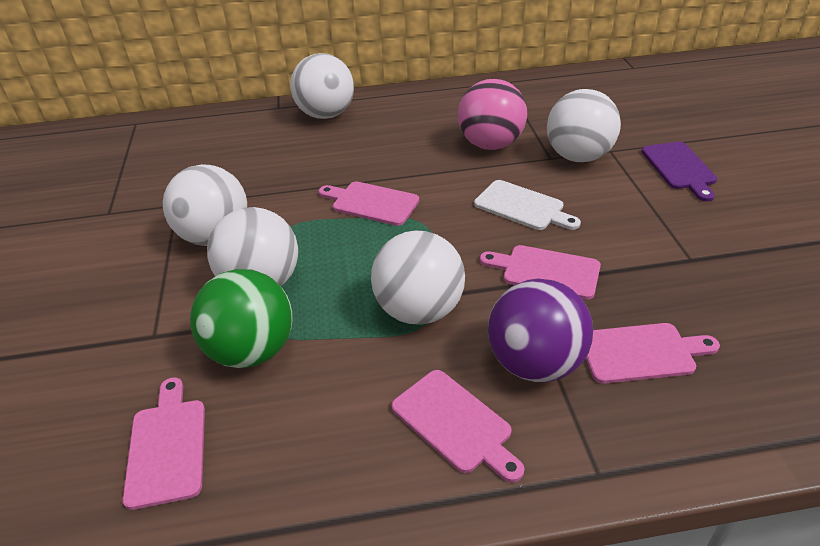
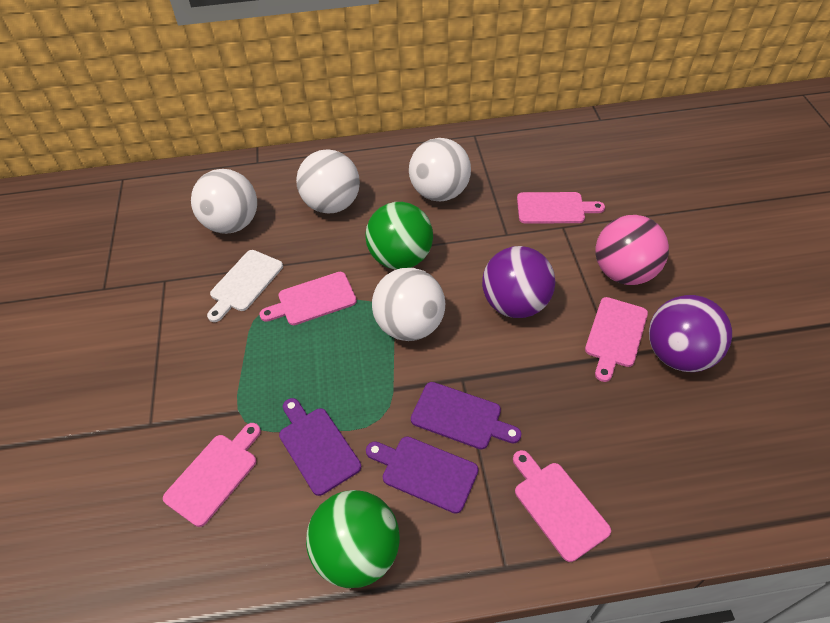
green ball: [190,269,292,368] = 1 -> [306,490,400,588] [365,202,433,270] = 2
purple ball: [488,279,593,382] = 1 -> [482,246,555,318] [649,295,732,372] = 2
purple cutting board: [642,142,717,201] = 1 -> [279,398,361,496] [366,436,478,514] [411,382,522,449] = 3
white ball: [163,164,247,246] [207,207,298,286] [290,53,354,119] [371,230,465,325] [547,89,621,162] = 5 -> [191,169,257,234] [296,149,360,214] [372,268,445,341] [409,138,471,201] = 4

